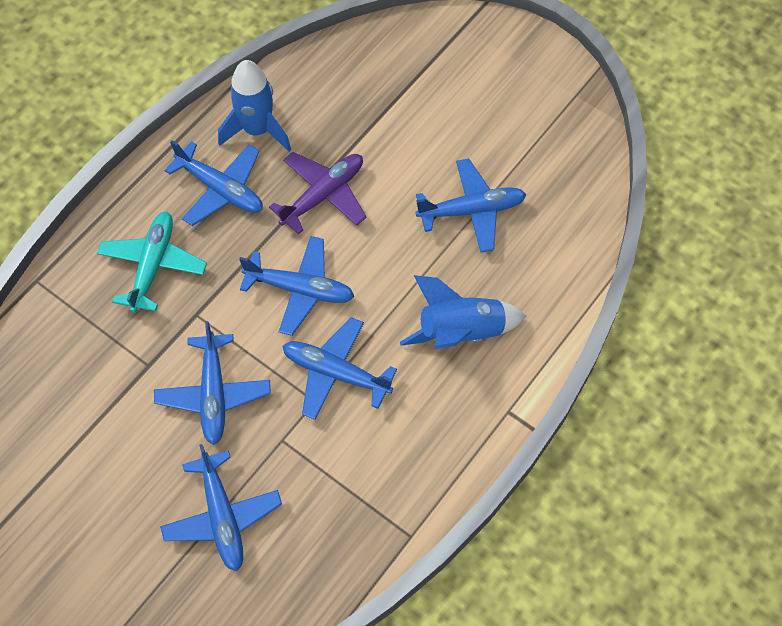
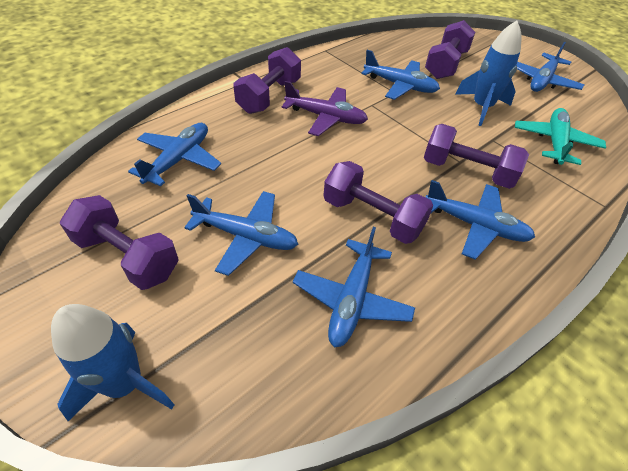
purple dumbbell: none = 0 -> [60,195,179,290] [233,47,301,114] [323,161,433,244] [424,124,529,189] [425,20,475,79] = 5

